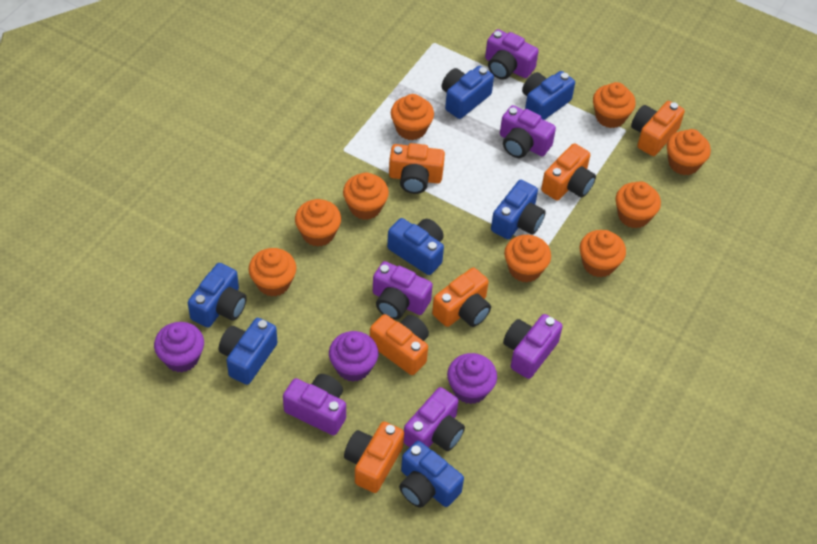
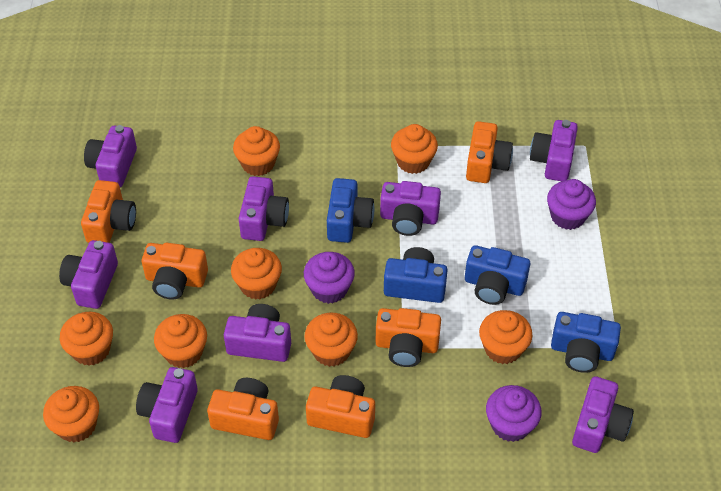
blue camera: [188,263,247,327] [219,318,277,385] [387,218,444,275] [399,441,464,508] [442,66,494,119] [491,180,545,239] [522,71,575,120] = 7 -> [327,178,374,243] [384,247,448,303] [465,245,530,305] [551,312,621,373] = 4
orange cupcake: [248,248,297,297] [295,199,341,247] [343,172,389,220] [391,94,434,140] [504,235,551,282] [580,230,626,278] [593,82,636,128] [616,181,661,229] [667,129,711,175] = 9 -> [43,386,99,443] [60,312,113,366] [154,314,207,368] [231,248,282,300] [233,126,280,176] [305,313,358,367] [391,124,438,174] [479,310,533,364] = 8
purple camera: [283,374,346,435] [373,261,433,320] [404,387,465,451] [485,29,539,80] [500,105,556,158] [503,314,563,379] = 6 -> [59,240,118,309] [84,125,137,187] [136,367,198,443] [224,304,291,362] [238,176,289,241] [380,181,441,236] [530,120,578,181] [572,376,634,453] = 8

